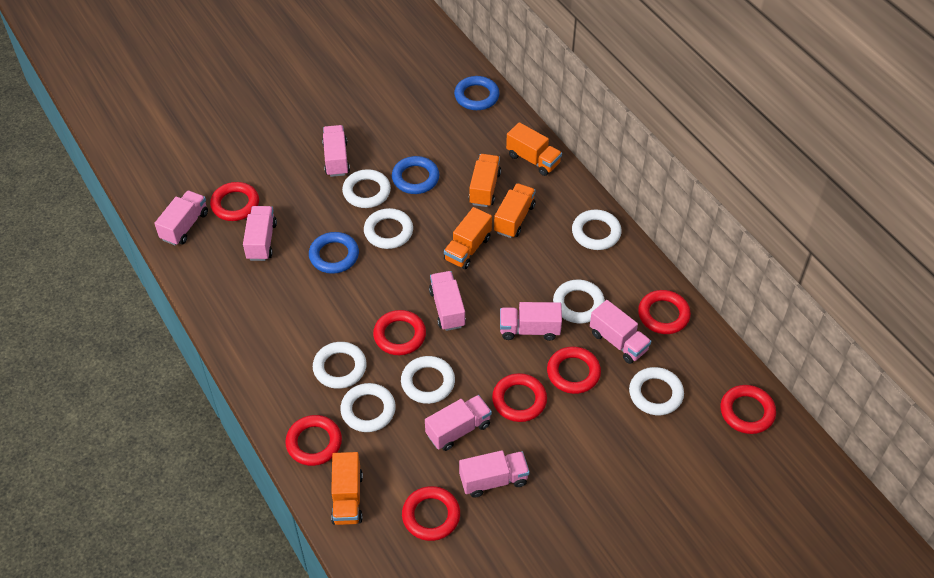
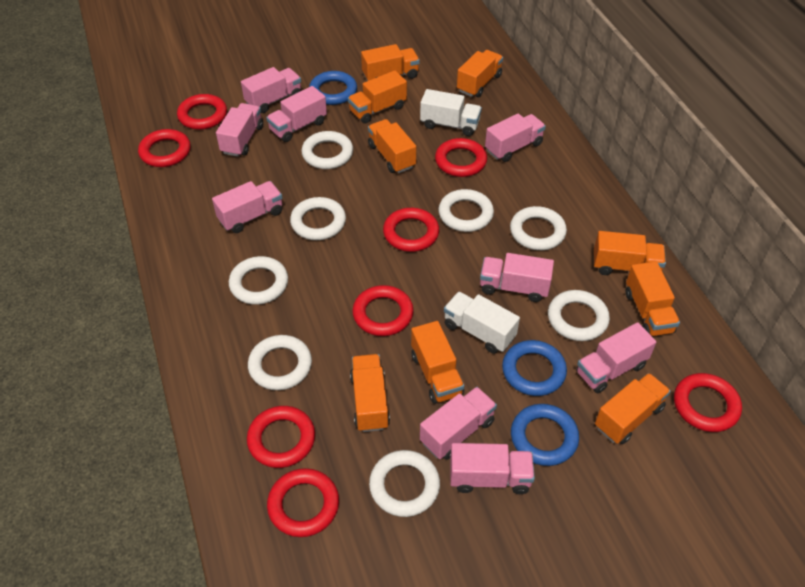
orange truck: [331,452,363,525] [444,207,492,269] [469,154,501,207] [494,183,536,238] [506,122,562,176] = 5 -> [348,70,407,124] [350,354,390,432] [361,44,420,81] [368,119,416,173] [411,321,464,404] [457,50,503,97] [594,231,666,275] [595,373,671,444] [625,261,680,336] = 9
pink truck: [154,191,208,246] [243,206,277,261] [322,125,350,177] [425,395,492,451] [429,271,466,331] [459,450,530,498] [500,302,562,341] [590,300,651,364] = 8 -> [212,181,282,233] [216,103,263,157] [241,67,301,113] [266,86,327,142] [420,387,497,460] [450,443,535,494] [480,253,554,302] [485,114,546,162] [576,322,656,393] = 9
white truck: none = 0 -> [420,89,482,136] [444,292,520,354] = 2

